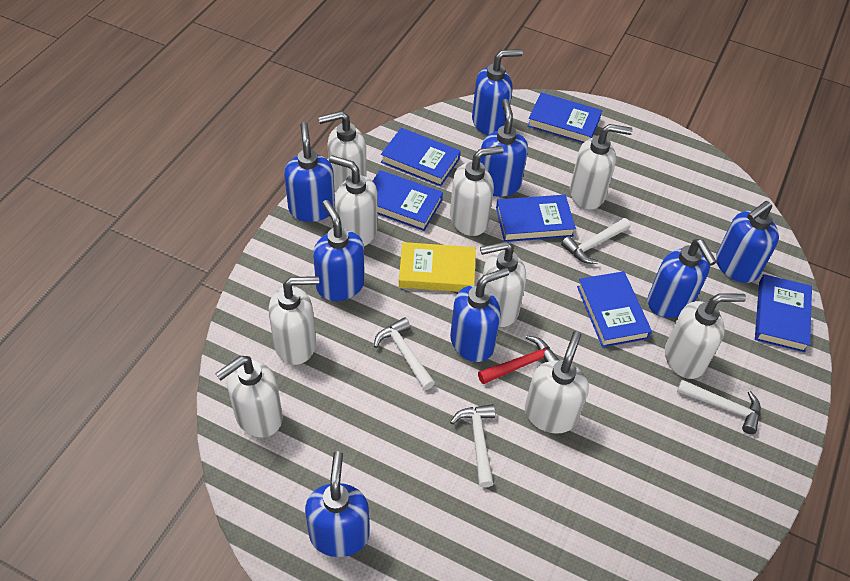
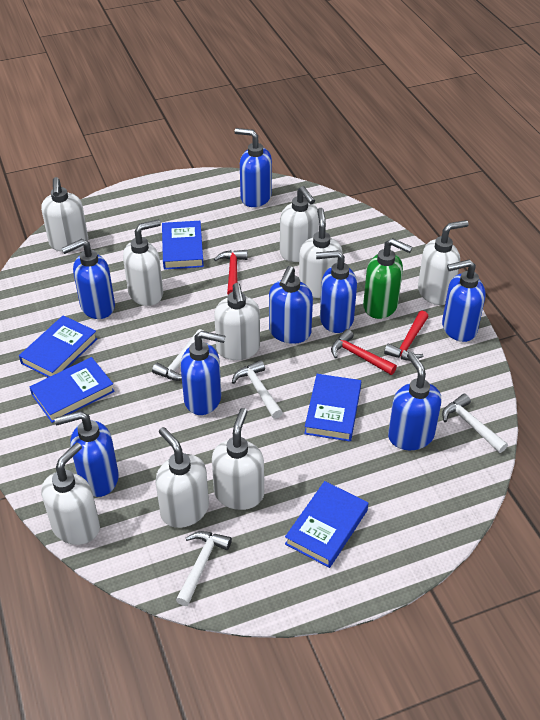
blue book: [373,170,443,231] [381,128,461,187] [496,195,576,242] [527,92,602,143] [577,271,652,347] [755,274,812,352] = 6 -> [19,315,98,377] [30,357,115,423] [162,221,204,270] [285,481,368,568] [304,374,361,442] = 5
green soap dispenser: none = 0 -> [363,238,413,319] = 1
red hammer: [478,336,560,384] = 1 -> [214,250,248,295] [331,329,397,375] [384,311,429,361] = 3
yellow book: [399,242,476,292] = 1 -> none = 0

